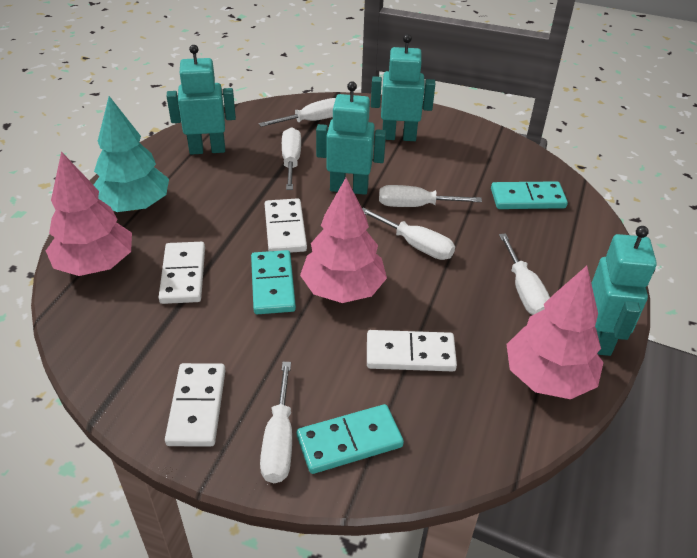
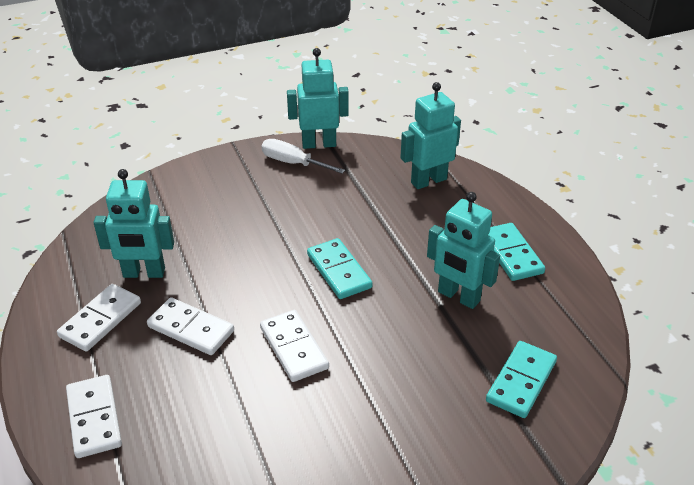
pink tree: [46,151,132,276] [300,178,387,303] [506,266,604,399] = 3 -> none = 0
turquoise tree: [94,96,169,212] = 1 -> none = 0
white screwdriver: [259,98,336,127] [260,362,292,483] [282,127,301,190] [362,207,455,260] [379,185,482,207] [499,233,550,315] = 6 -> [262,139,345,174] = 1

